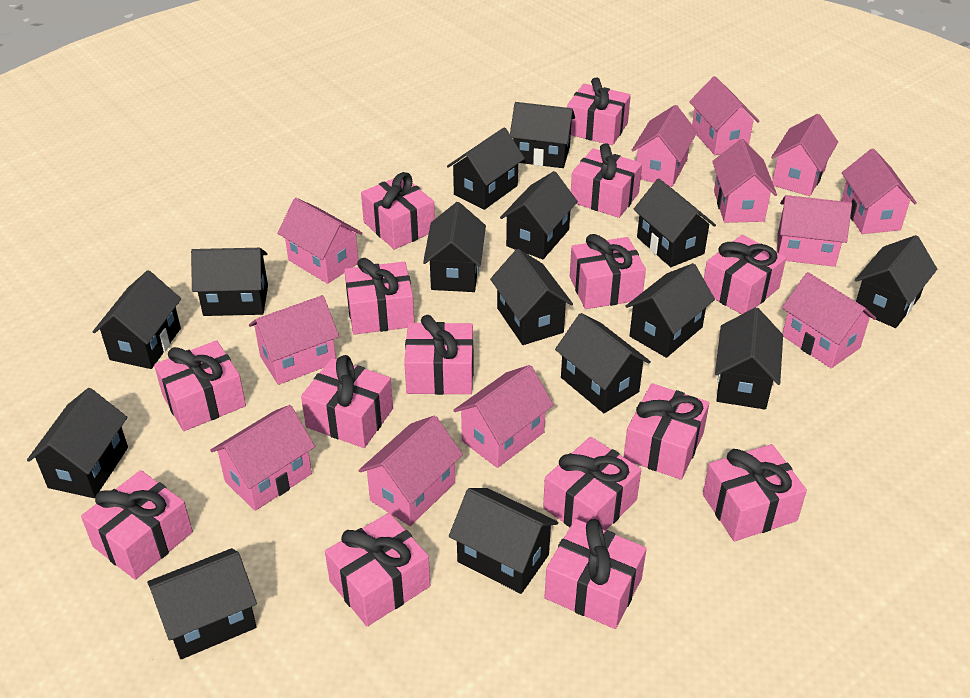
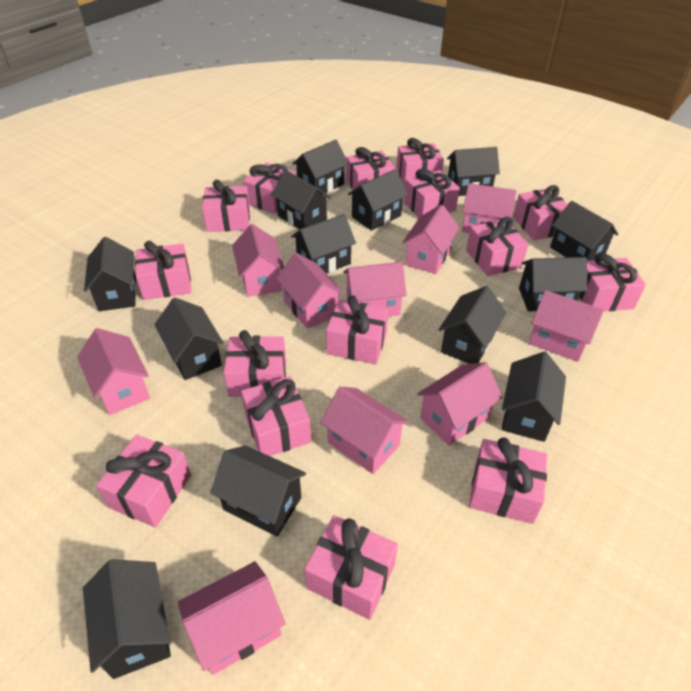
black house: [27,388,128,498] [93,270,181,369] [147,548,257,659] [191,248,268,316] [423,202,486,292] [447,128,525,210] [449,488,558,594] [490,249,573,345] [500,171,578,259] [510,102,575,168] [555,313,651,413] [625,263,715,358] [634,179,716,267] [715,307,783,410] [855,235,937,328] = 15 -> [83,559,171,679] [84,237,137,311] [154,298,224,380] [210,445,306,536] [271,170,331,230] [291,214,356,273] [292,140,349,195] [348,169,408,231] [439,286,506,364] [447,147,500,196] [502,352,566,442] [519,257,587,312] [550,201,618,261] = 13
pink house: [210,405,315,511] [249,295,339,385] [277,198,363,284] [359,415,463,526] [453,365,554,468] [632,105,697,187] [689,76,760,155] [712,139,777,223] [771,114,838,196] [777,195,852,267] [782,272,876,368] [841,148,917,234] = 12 -> [77,328,150,415] [177,561,286,675] [232,224,284,297] [276,253,344,329] [320,387,409,474] [343,262,407,317] [402,204,459,274] [417,362,503,446] [462,183,517,233] [529,290,604,362] = 10

